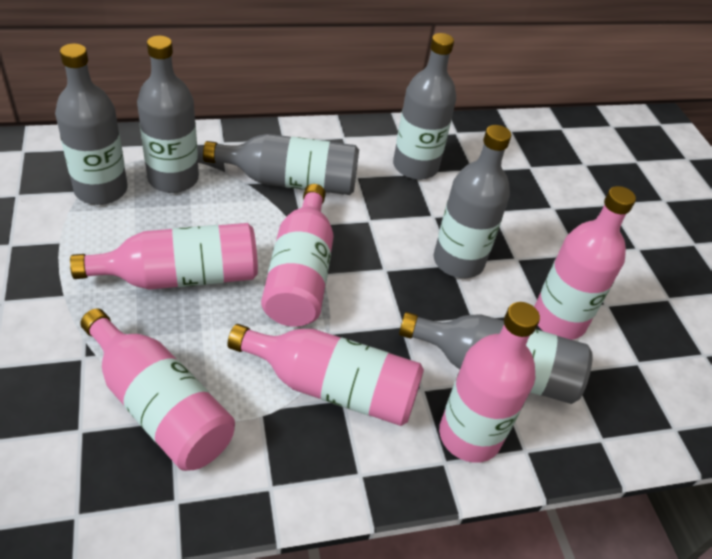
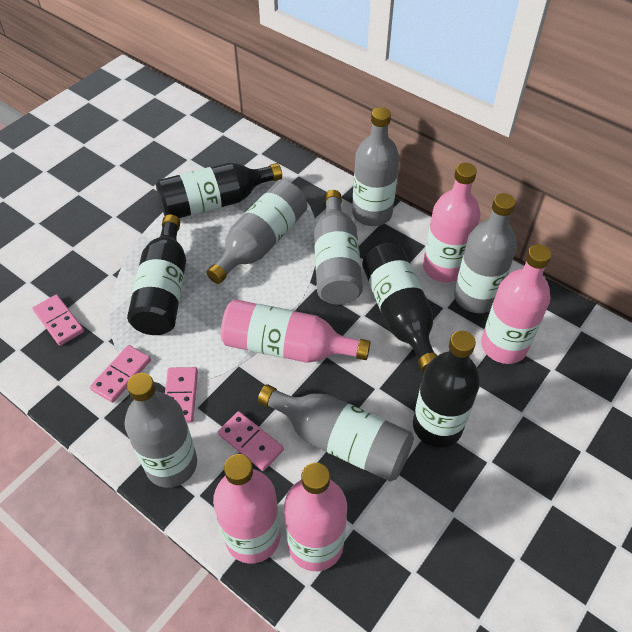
black bottle: none = 0 -> [127,214,186,335] [156,163,282,218] [362,243,437,372] [413,331,480,447] = 4
pink bottle: [70,223,258,290] [80,308,235,471] [227,324,424,426] [261,184,334,327] [439,302,540,463] [534,186,636,340] = 6 -> [213,454,280,564] [221,299,371,363] [284,463,347,571] [423,163,480,283] [481,244,552,364] = 5
pink domino: none = 0 -> [33,294,84,346] [90,345,151,403] [165,367,198,423] [218,411,284,471] = 4

